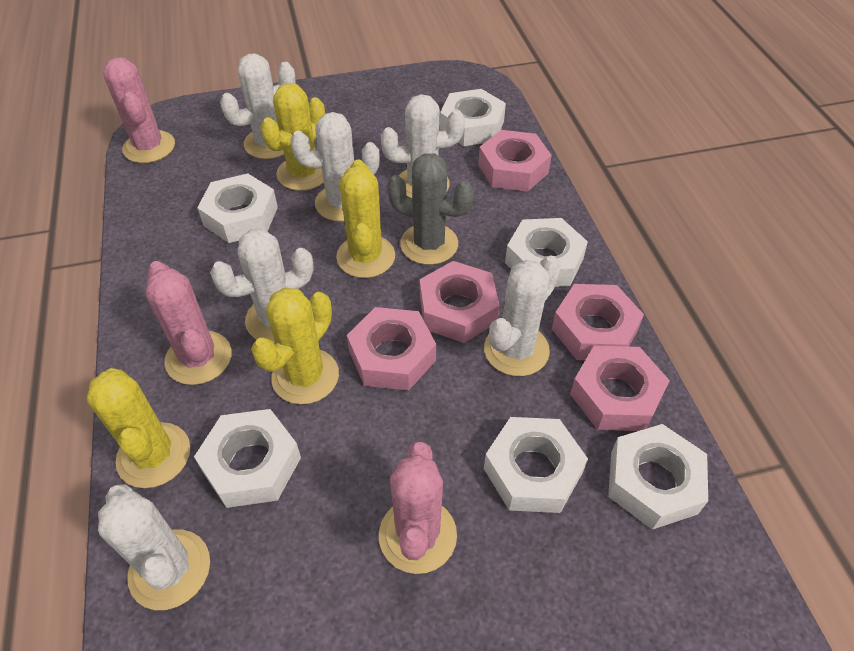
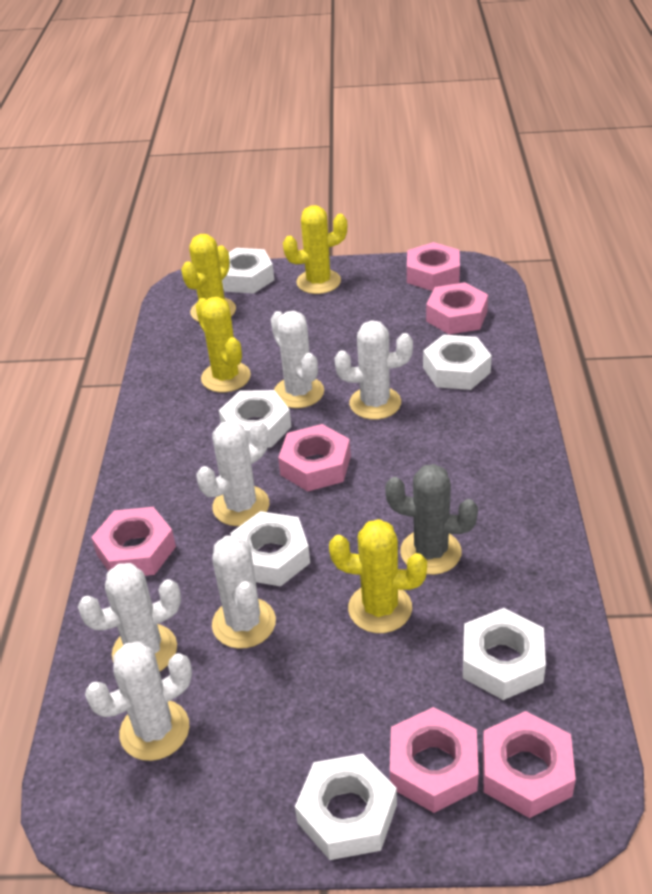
pink cactus: [103,58,175,163] [146,261,232,385] [379,442,457,574] = 3 -> none = 0
pink nut: [347,307,436,391] [420,261,500,343] [478,130,552,192] [552,284,644,360] [570,346,670,431] = 5 -> [91,507,176,576] [278,424,351,492] [390,707,479,813] [407,242,460,291] [426,282,488,334] [482,711,576,818] = 6

